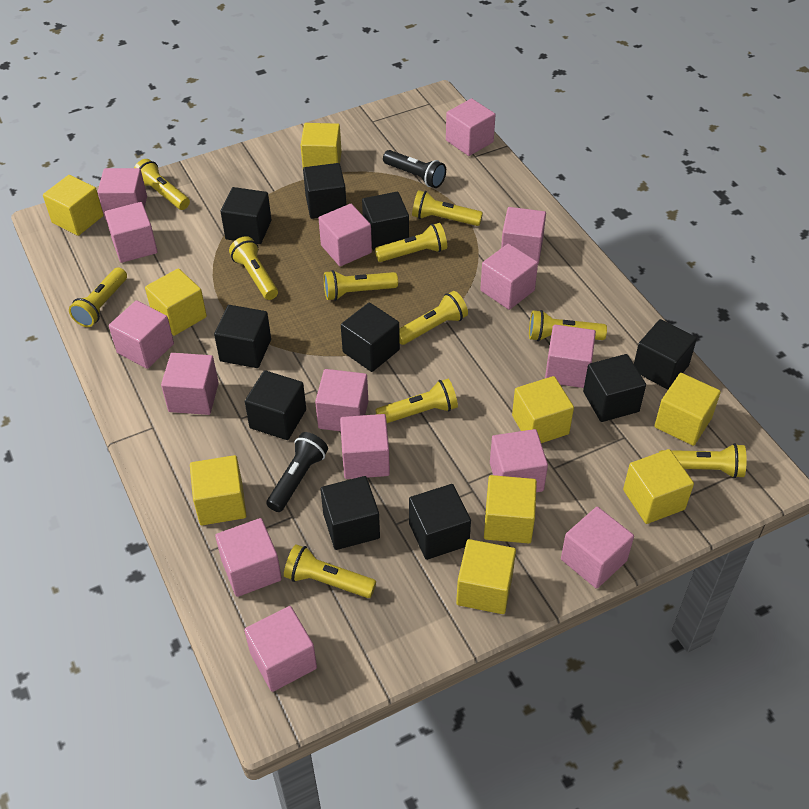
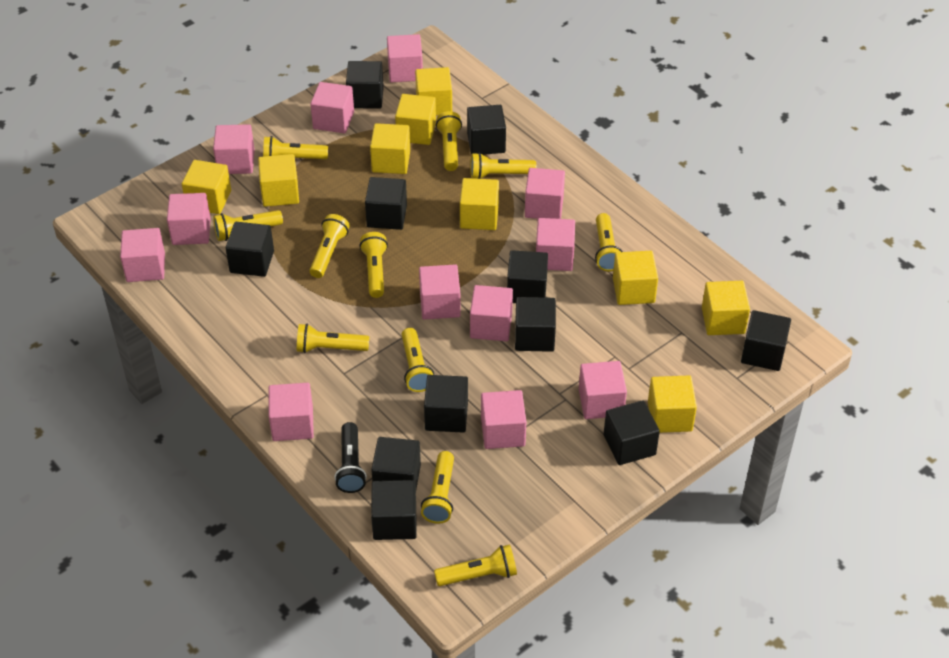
black cube: [214,305,271,368] [221,187,272,244] [245,370,306,440] [303,163,346,219] [320,476,380,550] [341,302,400,372] [362,192,409,250] [409,484,471,560] [583,354,646,422] [634,319,697,389] = 10 -> [225,222,274,277] [346,61,384,109] [365,177,407,230] [371,437,421,489] [371,480,416,540] [424,375,468,433] [467,105,506,155] [507,250,548,303] [515,297,556,352] [604,400,660,465] [741,310,791,371] = 11
black flashlight: [266,432,328,512] [383,150,446,188] = 2 -> [334,422,367,493] = 1
pink cube: [97,168,147,220] [105,202,158,263] [109,300,174,369] [161,353,219,415] [215,518,282,597] [244,606,317,692] [315,369,368,431] [319,204,372,266] [340,414,390,479] [446,98,495,156] [480,244,538,310] [490,429,548,492] [501,207,546,264] [545,325,596,388] [561,507,634,589] = 15 -> [120,228,165,282] [167,193,211,245] [213,124,255,174] [269,383,314,441] [310,82,354,133] [387,34,423,82] [419,264,461,320] [470,285,513,341] [481,390,526,449] [525,168,565,219] [536,218,575,271] [579,361,627,419] = 12

